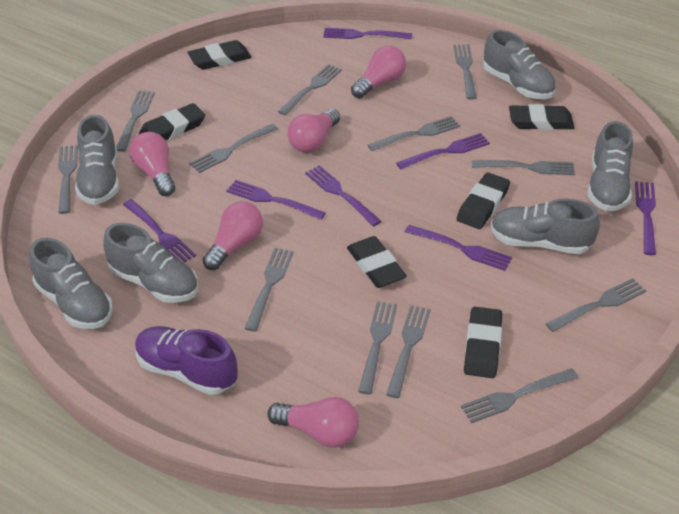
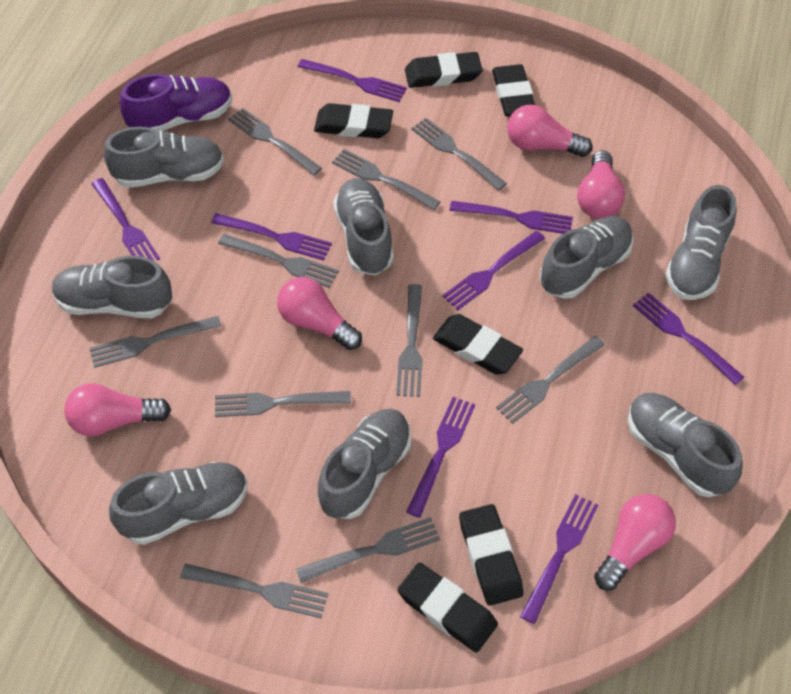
grey fork: [58,145,78,214] [117,91,155,152] [189,124,278,173] [244,248,294,332] [278,64,342,116] [358,301,397,394] [368,116,460,151] [386,305,431,398] [454,45,477,100] [461,369,578,423] [472,160,575,175] [546,278,646,332] = 12 -> [89,316,222,368] [180,563,328,618] [215,391,351,417] [218,234,339,288] [228,108,322,176] [296,517,440,583] [332,149,440,210] [396,284,422,397] [411,118,507,191] [496,336,605,424] = 10
grey shoe: [29,238,113,329] [75,115,119,205] [103,223,198,303] [483,30,556,99] [490,199,600,254] [587,121,633,211] = 6 -> [52,256,172,318] [104,127,224,188] [109,462,248,545] [318,409,411,519] [333,178,394,276] [540,216,633,299] [628,393,743,497] [665,185,736,300] = 8
purple fork: [123,199,196,262] [226,180,326,220] [305,165,382,227] [323,28,412,39] [396,133,490,169] [405,225,512,271] [635,181,656,255] = 7 -> [91,178,160,262] [211,213,332,260] [298,59,407,102] [406,397,475,518] [442,231,545,310] [449,201,573,234] [520,494,598,624] [633,292,744,385] = 8

